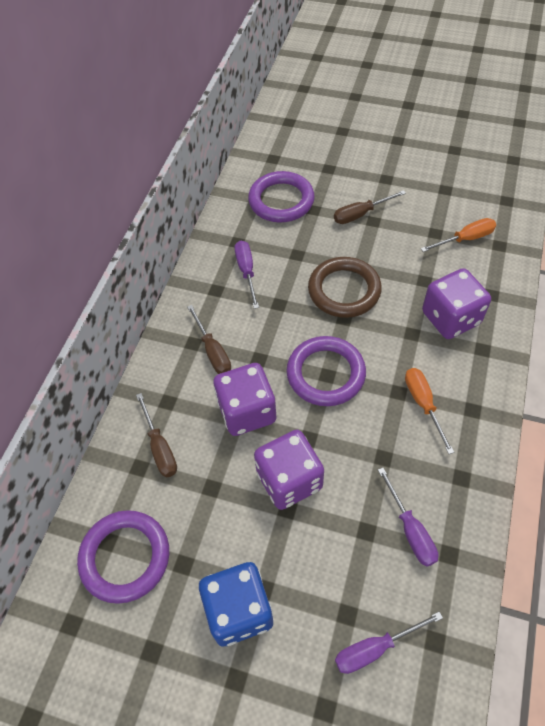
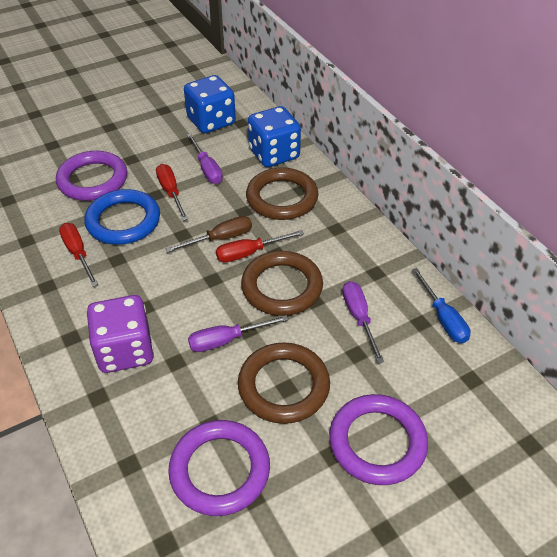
blue dice: [199,562,273,646] = 1 -> [184,75,236,133] [248,106,301,167] = 2
blue ring: none = 0 -> [84,189,160,245] = 1
blue screwdriver: none = 0 -> [412,268,471,343] = 1
brown ring: [308,257,382,318] = 1 -> [238,342,330,424] [241,251,323,316] [246,167,319,220] = 3
brown screwdriver: [136,393,177,477] [187,305,231,374] [334,190,406,224] = 3 -> [165,216,252,253] = 1
orange screwdriver: [405,368,454,454] [421,218,496,252] = 2 -> none = 0
purple dice: [213,363,276,436] [254,430,324,510] [422,268,491,339] = 3 -> [87,295,154,373] = 1
red screwdriver: none = 0 -> [59,223,98,287] [156,164,188,221] [216,230,304,262] = 3

